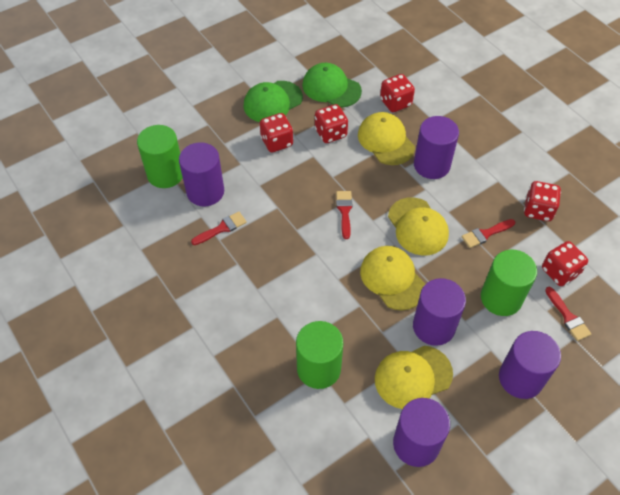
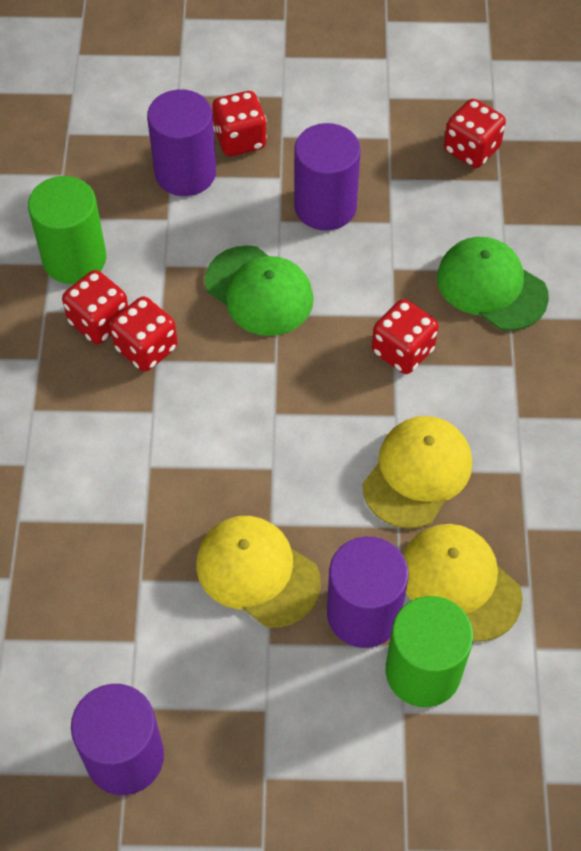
green cylinder: [137,125,183,188] [296,321,343,389] [481,250,537,316] = 3 -> [28,176,106,284] [386,596,473,707] = 2
purple cylinder: [179,142,224,206] [393,398,450,467] [413,278,466,346] [414,116,459,179] [499,331,561,399] = 5 -> [71,684,164,795] [147,89,216,196] [294,123,361,231] [327,537,409,648] = 4
red brush: [191,211,247,245] [336,191,353,239] [462,219,515,248] [545,287,591,341] = 4 -> none = 0
yellow cap: [358,112,415,165] [360,246,425,310] [375,346,453,409] [388,197,449,255] = 4 -> [196,516,321,628] [363,416,472,529] [403,524,523,642] = 3

